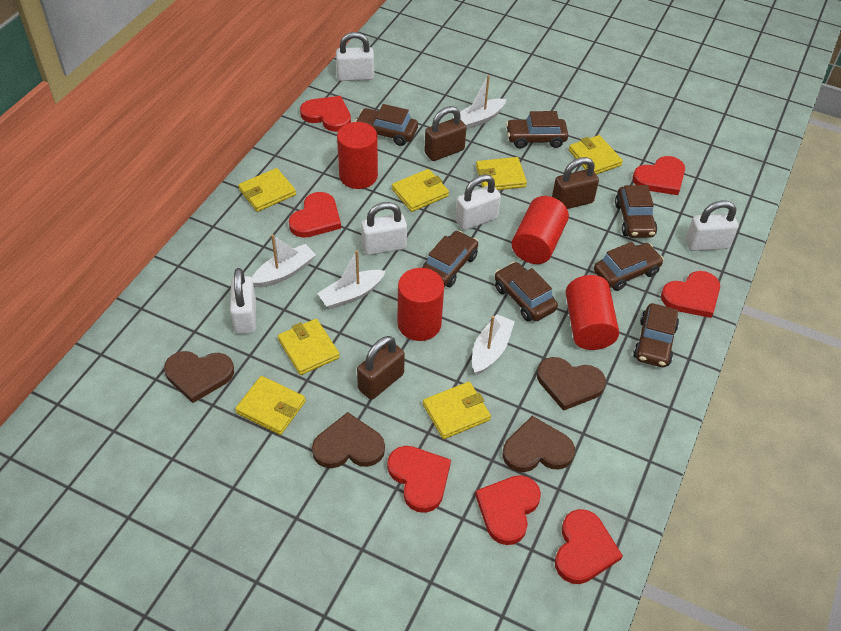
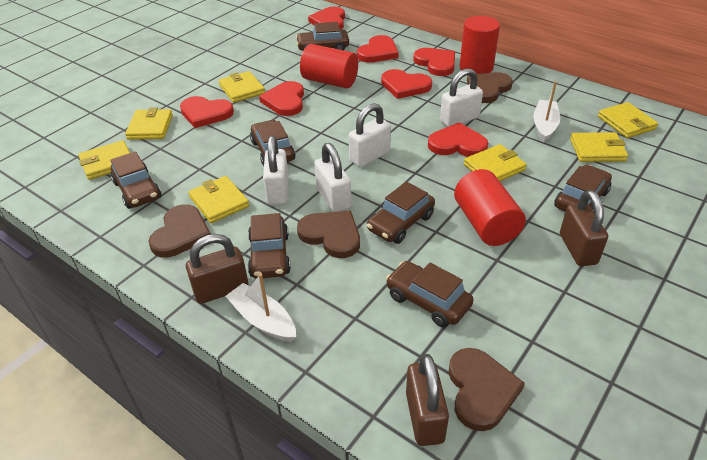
red cylinder: [337,122,378,189] [397,268,444,341] [512,196,569,264] [566,275,619,350] = 4 -> [300,44,358,89] [454,169,526,246] [459,16,500,74] = 3
white boat: [252,234,316,288] [317,250,386,309] [453,75,507,130] [472,314,515,375] = 4 -> [225,273,296,342] [533,81,560,143] = 2
white padlock: [230,268,256,334] [336,32,374,81] [361,202,407,255] [455,174,501,230] [686,200,738,251] = 5 -> [263,135,289,205] [314,143,352,212] [349,103,391,167] [440,68,483,127] = 4

